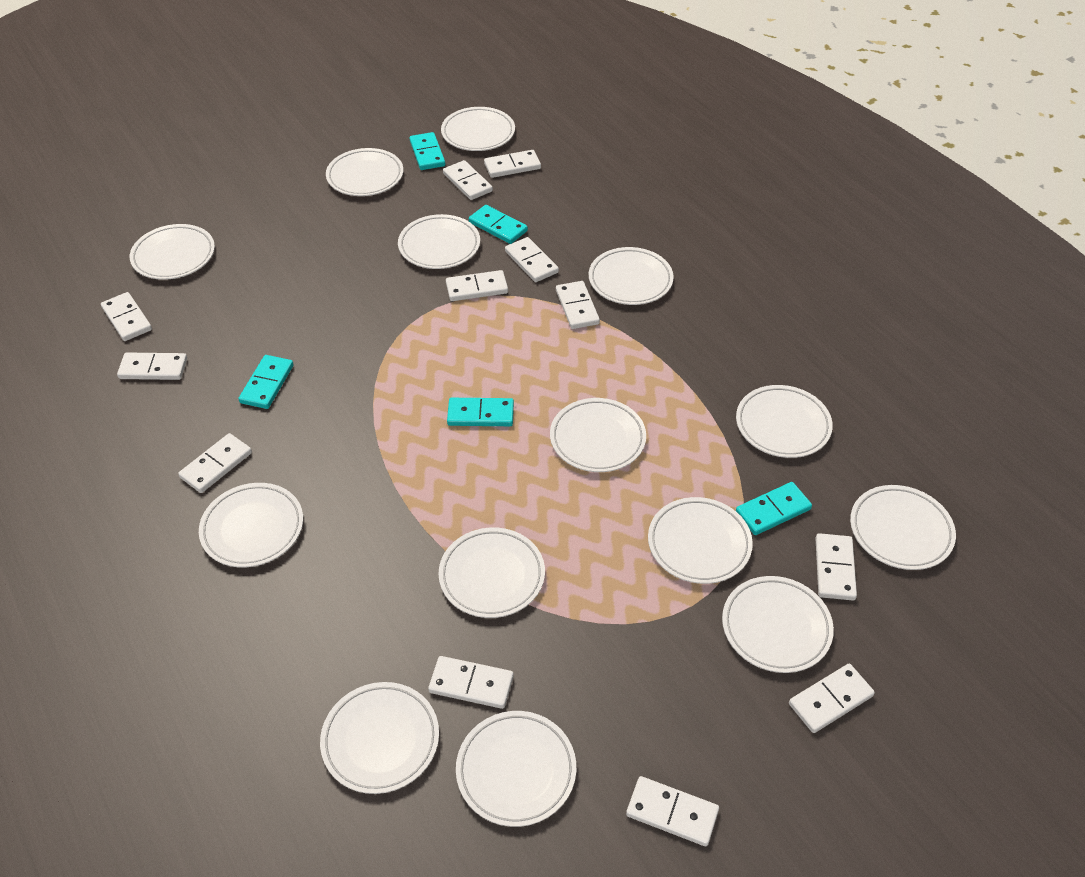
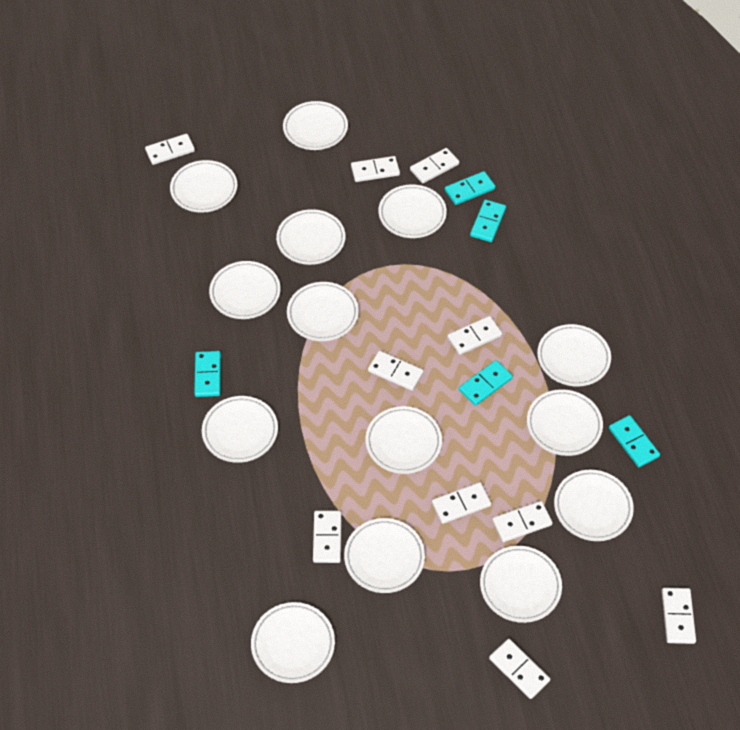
white domino: [101,292,152,341] [117,353,187,380] [178,433,252,493] [428,656,514,709] [443,160,493,200] [446,270,508,301] [484,150,541,178] [505,237,559,282] [556,281,600,329] [626,776,719,846] [789,664,875,733] [815,533,857,600] = 12 -> [145,134,195,165] [313,511,342,563] [351,156,400,182] [368,351,424,391] [410,148,459,183] [432,482,491,524] [447,316,502,355] [489,639,550,699] [492,501,553,542] [662,587,696,644] = 10

